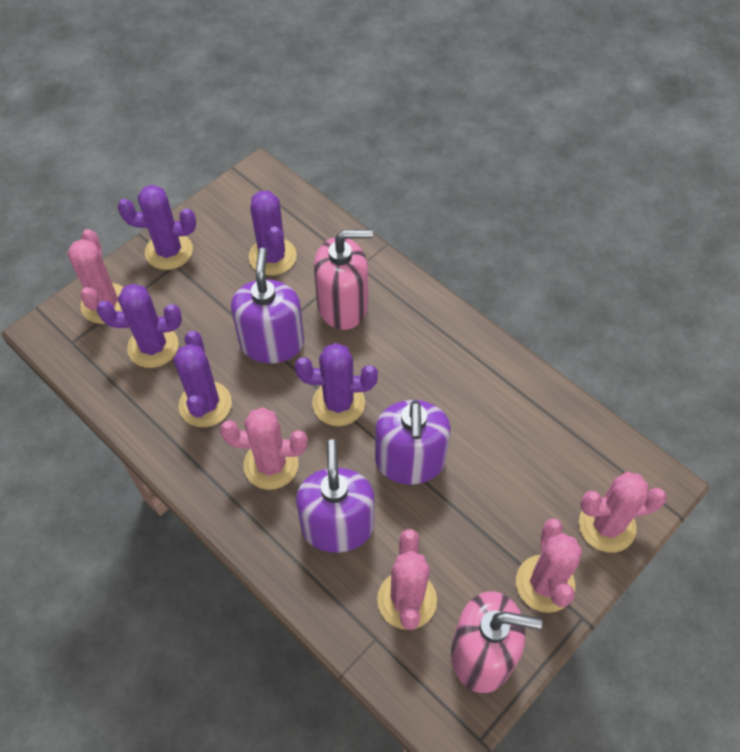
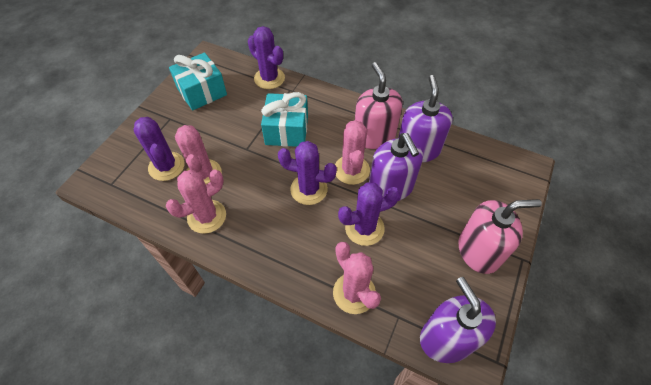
pink cactus: [67,229,124,324] [220,407,308,490] [377,529,437,630] [516,519,582,613] [579,472,667,553] = 5 -> [166,170,226,234] [175,125,222,184] [333,242,381,314] [335,120,370,185] = 4
purple cactus: [97,284,182,368] [118,185,196,270] [173,331,232,427] [249,191,297,275] [295,343,378,426] = 5 -> [134,117,185,181] [248,26,285,89] [278,141,337,205] [338,183,400,246] = 4
turquoise gift: none = 0 -> [169,52,227,110] [261,92,308,147] = 2

